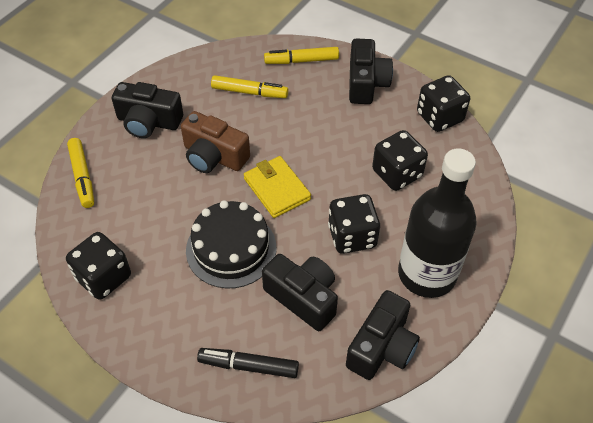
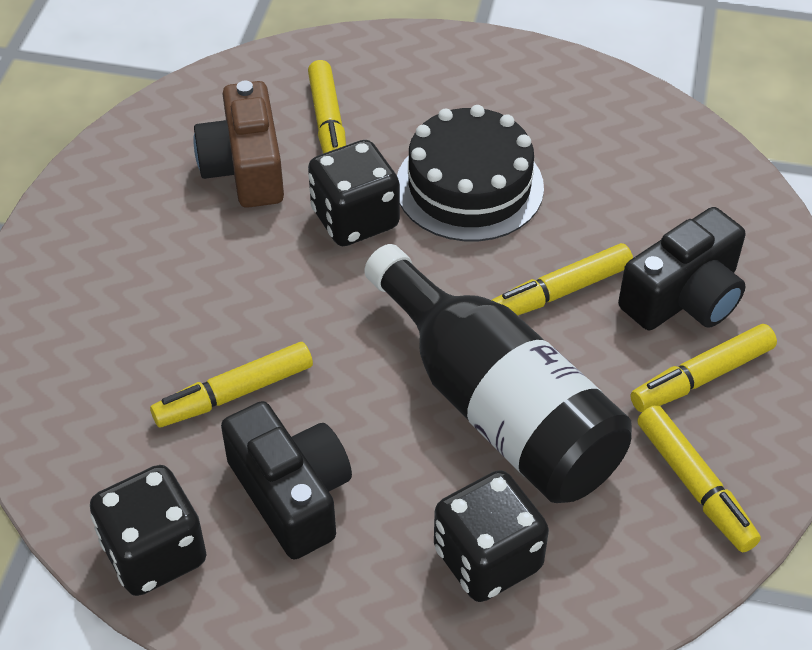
black camera: [112,82,183,138] [262,254,338,331] [346,290,420,380] [349,39,393,104] = 4 -> [221,401,352,559] [618,207,746,330] = 2
black dice: [66,232,131,300] [328,194,380,254] [372,130,428,191] [417,75,470,132] = 4 -> [90,465,207,596] [308,140,400,246] [434,470,549,602] = 3
black marker: [197,348,299,378] = 1 -> none = 0
yellow marker: [67,138,94,208] [211,75,288,98] [264,47,339,64] = 3 -> [150,342,313,427] [308,60,346,154] [492,243,633,316] [630,324,777,412] [637,405,761,552] = 5
yellow wallet: [244,156,311,218] = 1 -> none = 0

